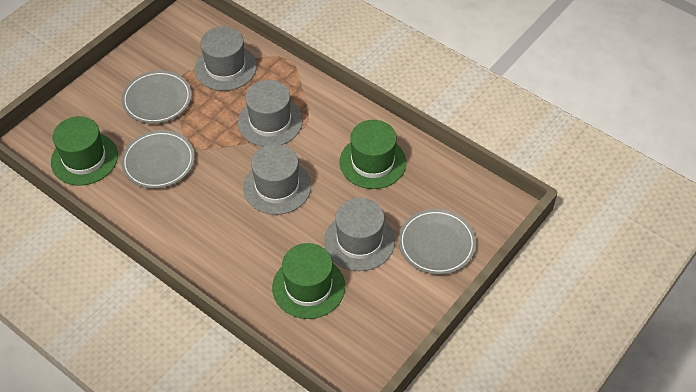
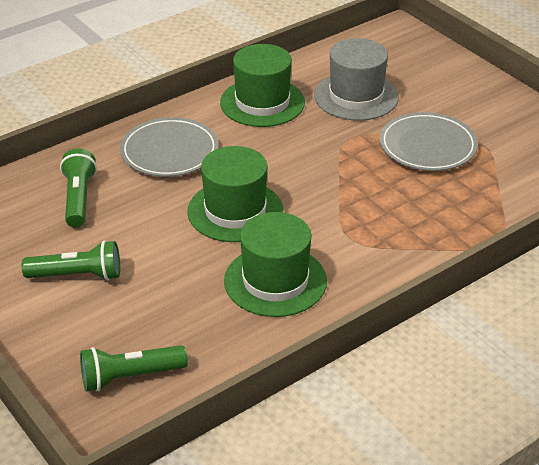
green flashlight: none = 0 -> [22,240,120,280] [60,149,97,227] [80,345,188,392] = 3
grey hat: [195,26,257,91] [238,80,303,147] [243,144,311,215] [324,198,395,271] = 4 -> [314,38,399,121] = 1
grey plate: [121,71,192,124] [121,130,195,189] [399,209,476,275] = 3 -> [120,117,219,177] [380,112,478,171] = 2

